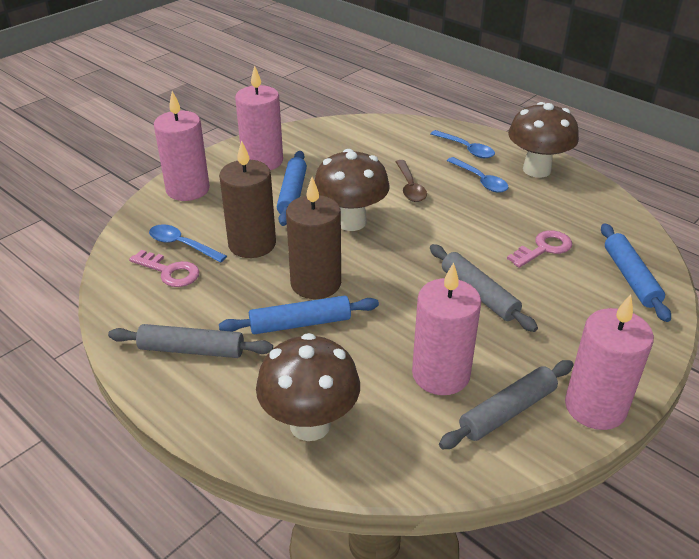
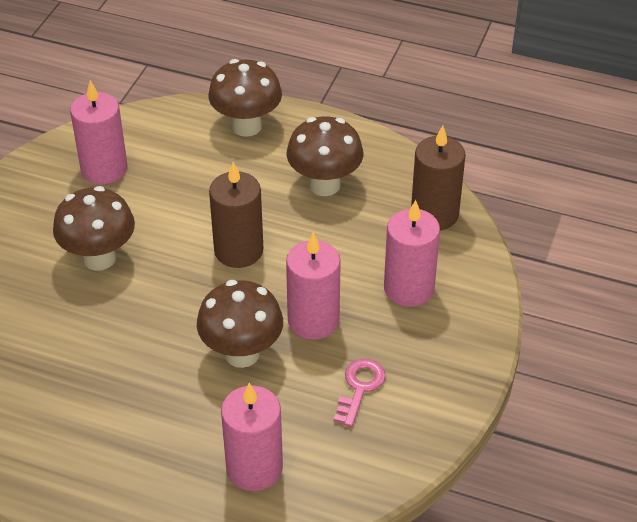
blue rolling pin: [219,296,379,334] [277,151,307,226] [601,223,671,322] = 3 -> none = 0
blue spoon: [149,224,227,263] [430,130,495,158] [447,157,509,193] = 3 -> none = 0
brown mushroom: [256,333,360,441] [315,149,390,231] [508,102,579,178] = 3 -> [53,186,135,271] [197,280,283,368] [208,59,282,137] [286,116,363,196] = 4
brown spoon: [396,160,427,202] = 1 -> none = 0
grey rolling pin: [108,324,273,358] [430,244,538,332] [439,360,574,449] = 3 -> none = 0
pink key: [129,250,199,287] [507,230,572,268] = 2 -> [334,359,386,427] = 1

